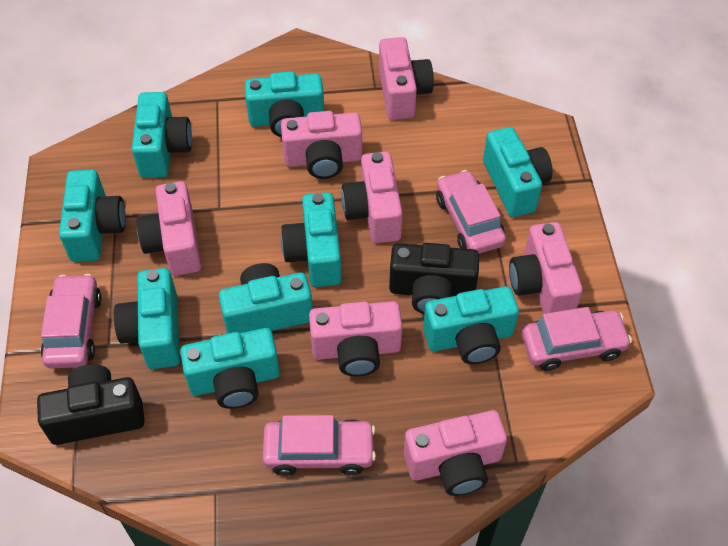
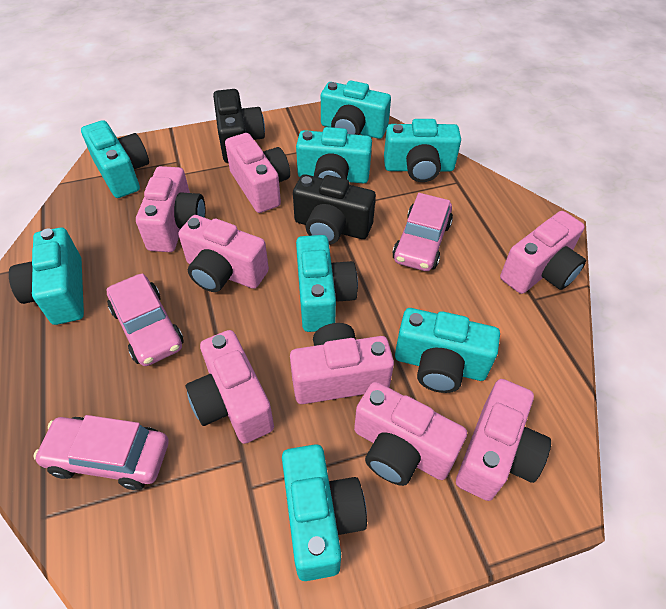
pink camera: [136,181,201,276] [281,111,362,179] [309,301,402,377] [341,152,403,243] [379,37,434,120] [404,410,507,496] [509,222,583,314] = 7 -> [136,166,205,252] [178,215,269,292] [186,330,274,444] [225,133,290,213] [290,323,394,404] [354,382,467,486] [456,379,551,501] [500,211,586,294] = 8
pink car: [41,274,102,369] [262,415,376,476] [436,170,506,254] [521,307,632,371] = 4 -> [34,415,169,490] [107,273,184,366] [392,193,453,271] = 3
turquoise camera: [59,170,126,262] [114,268,180,369] [132,92,192,178] [180,328,280,409] [219,263,313,334] [245,71,324,137] [281,192,342,287] [423,286,519,364] [483,127,553,217] = 9 -> [9,228,84,325] [81,120,149,198] [282,444,367,581] [296,127,372,183] [296,235,358,332] [321,81,391,139] [384,119,461,182] [395,308,500,393] = 8

